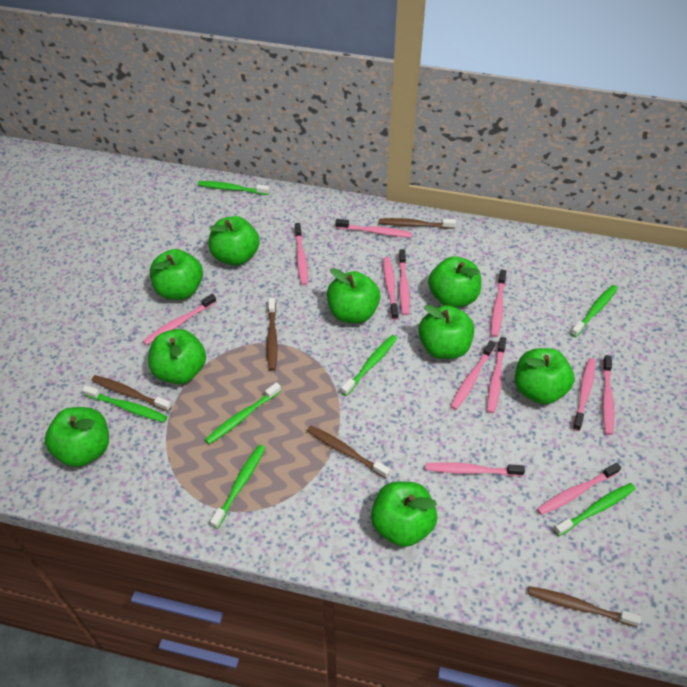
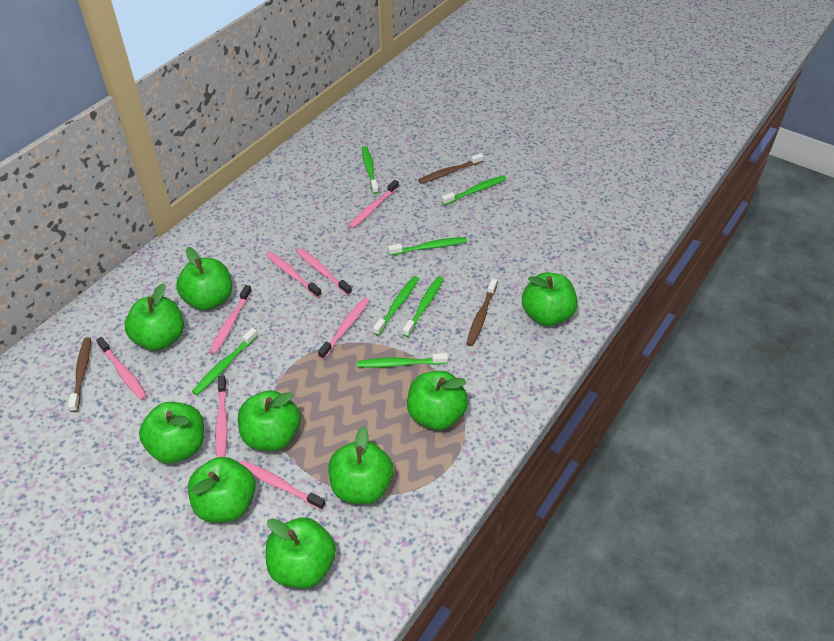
brown toothbrush: [91,375,172,412] [267,298,278,371] [307,426,390,478] [379,218,456,229] [528,586,641,627] = 5 -> [68,337,91,412] [418,153,484,184] [466,279,497,346] = 3
pink toothbrush: [143,294,216,345] [295,223,308,285] [336,219,412,238] [383,257,399,320] [399,249,410,315] [426,462,525,476] [450,340,495,410] [487,337,507,413] [491,269,506,337] [537,463,621,515] [573,358,596,431] [602,355,614,435] = 12 -> [96,337,147,400] [209,285,252,354] [215,375,227,458] [240,460,326,510] [266,251,322,298] [296,248,352,295] [318,297,369,359] [349,180,399,228] = 8

